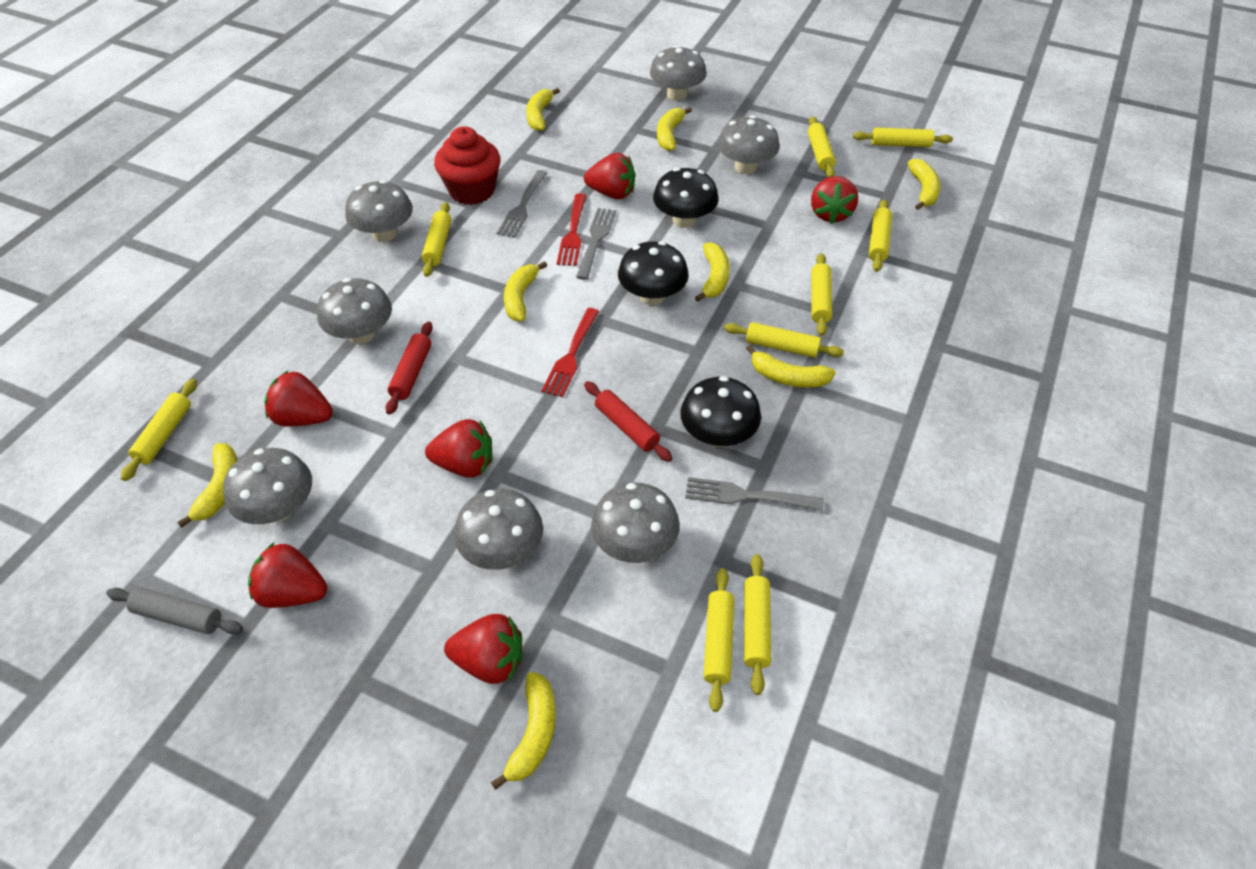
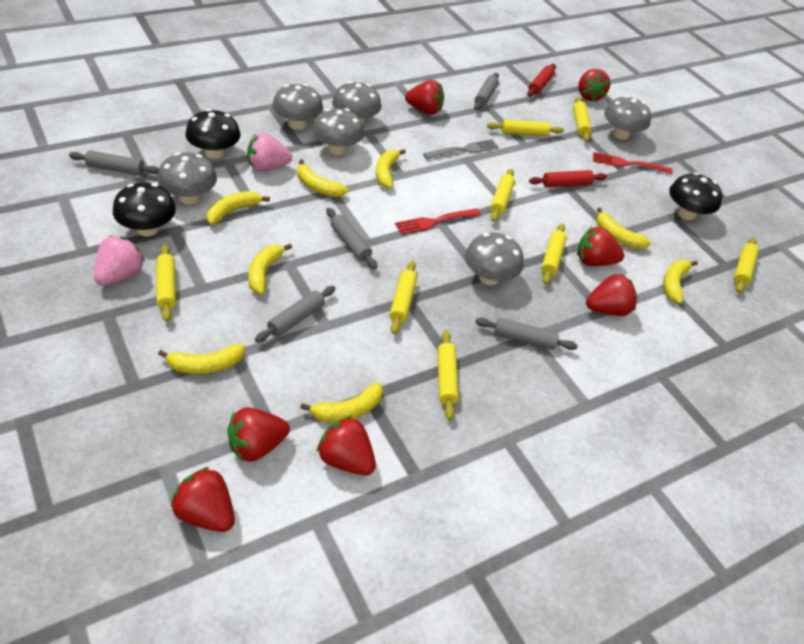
grey fork: [497,170,547,238] [576,208,616,280] [685,477,824,511] = 3 -> [423,139,499,159] = 1
grey mushroom: [223,448,312,524] [317,278,392,344] [345,180,413,242] [454,489,543,570] [591,482,680,563] [650,45,707,100] [718,115,780,174] = 7 -> [157,152,217,204] [272,84,323,130] [312,108,364,155] [332,81,382,125] [465,233,524,285] [604,96,651,140] = 6
grey rolling pin: [106,587,243,634] = 1 -> [69,150,159,175] [255,286,336,343] [326,208,377,269] [474,73,499,110] [475,318,578,350] = 5
pink strawberry: none = 0 -> [94,236,145,286] [247,132,292,172] = 2
red cupcake: [434,126,500,205] = 1 -> none = 0
red strawberry: [248,542,327,608] [264,371,333,426] [425,419,492,478] [444,614,522,684] [584,153,635,200] [811,176,858,224] = 6 -> [171,467,235,532] [227,407,290,462] [317,416,376,475] [405,80,444,115] [577,227,624,266] [578,69,611,102] [586,274,637,316] = 7
yellow rolling pin: [121,379,197,481] [421,202,451,277] [704,568,734,712] [724,322,844,358] [744,554,771,695] [808,117,836,177] [811,253,832,336] [853,128,953,147] [869,199,892,272] = 9 -> [156,244,176,322] [389,261,417,334] [437,330,459,420] [487,120,564,136] [490,169,515,222] [541,224,567,285] [573,97,592,142] [734,238,759,293] = 8

